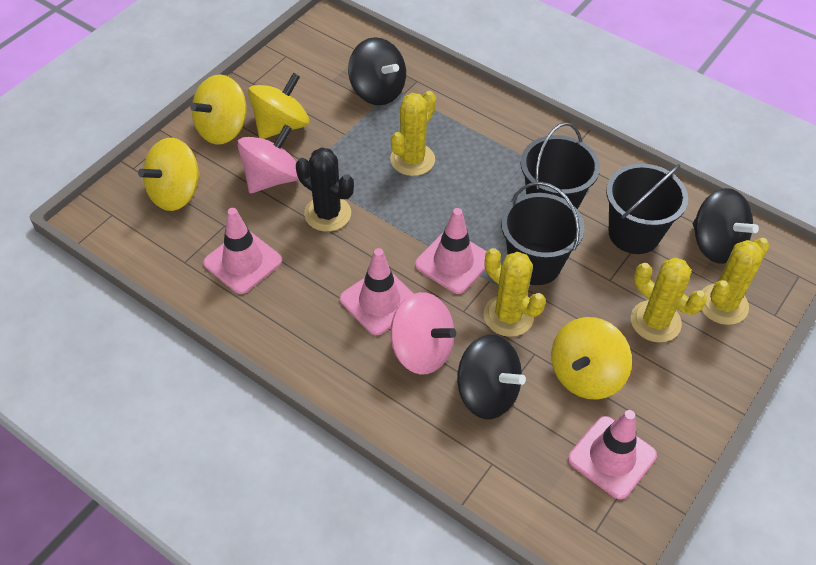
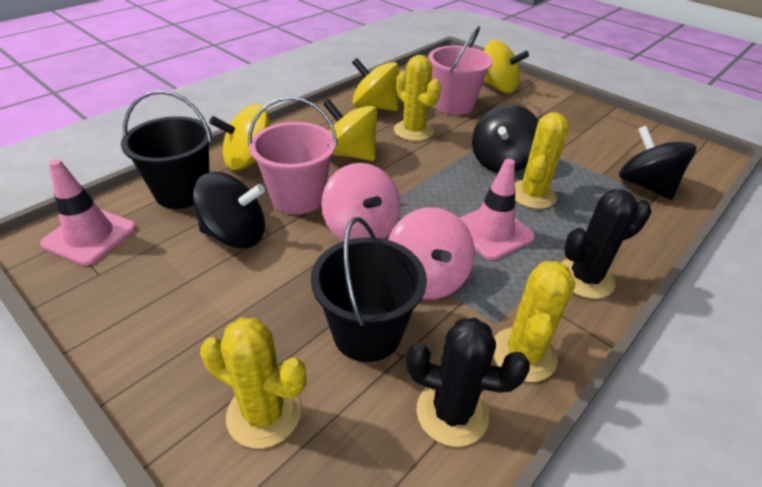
black bucket: [501,182,584,285] [521,122,600,210] [606,164,688,254] = 3 -> [121,90,212,209] [311,217,427,362] = 2
black cactus: [296,147,354,232] = 1 -> [406,318,530,447] [561,189,651,299] = 2
pink bucket: none = 0 -> [248,96,338,214] [429,26,493,115] = 2
pink traffic cone: [203,208,282,294] [340,248,414,335] [415,208,487,294] [568,410,657,499] = 4 -> [40,159,137,266] [459,159,535,260] = 2

